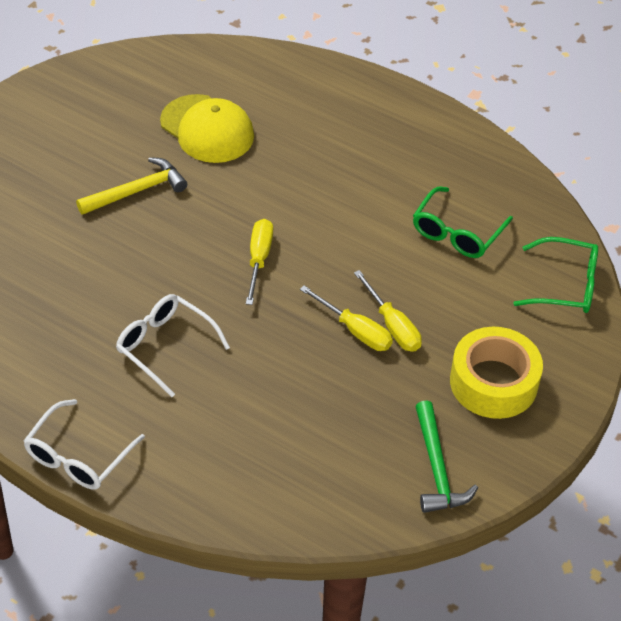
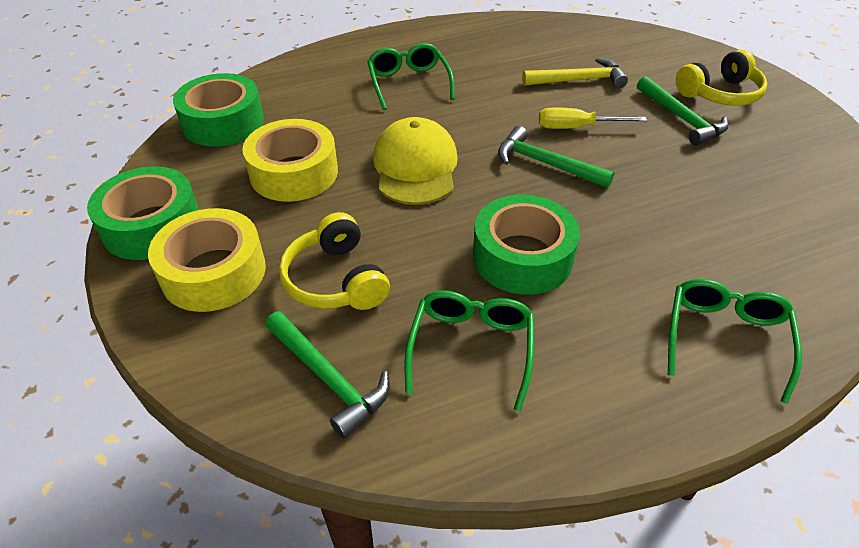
green glasses: [413,187,513,258] [513,237,598,313] = 2 -> [367,43,455,110] [405,290,534,411] [668,279,802,404] = 3
green hammer: [415,400,478,513] = 1 -> [265,311,390,439] [498,126,615,188] [637,76,729,146] = 3
green tape: none = 0 -> [87,166,199,260] [173,73,264,146] [473,194,580,295] = 3
white glasses: [24,399,145,490] [116,294,230,397] = 2 -> none = 0
yellow headphones: none = 0 -> [279,212,390,310] [676,50,767,106] = 2
yellow screwdriver: [246,219,273,305] [300,285,393,351] [354,270,422,352] = 3 -> [539,108,647,129] = 1
yellow tape: [450,327,543,419] = 1 -> [148,208,266,312] [242,119,338,202] = 2

